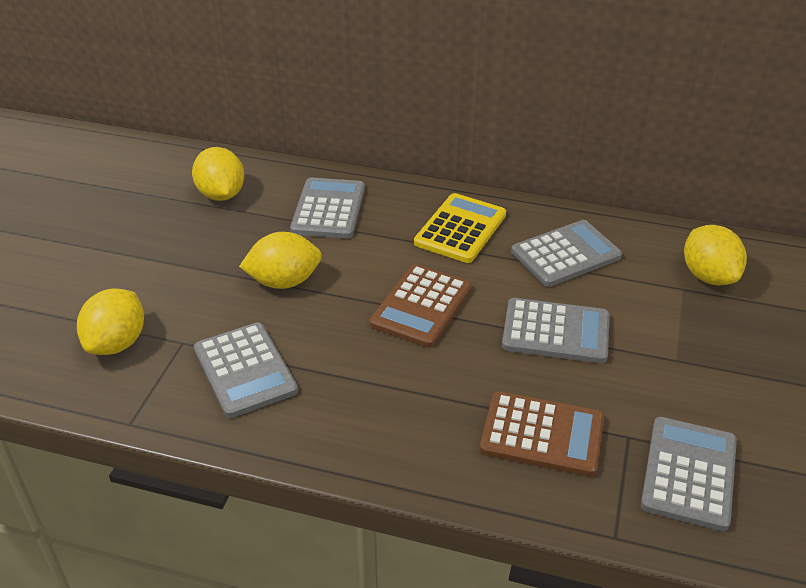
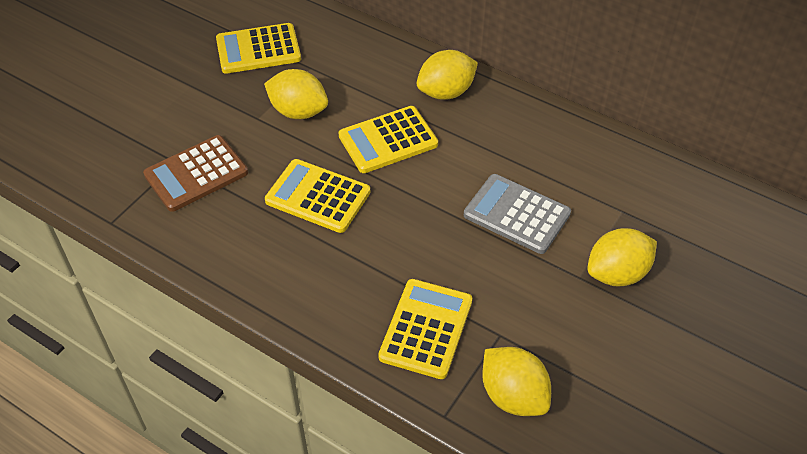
brown calculator: [369,264,472,348] [480,391,604,476] = 2 -> [143,135,248,212] = 1
grey calculator: [194,322,298,418] [290,177,365,238] [502,298,609,363] [511,220,622,287] [641,417,737,531] = 5 -> [464,174,571,254] = 1
yellow calculator: [414,193,506,263] = 1 -> [216,23,301,74] [265,159,370,233] [339,106,438,173] [378,279,472,379] = 4

